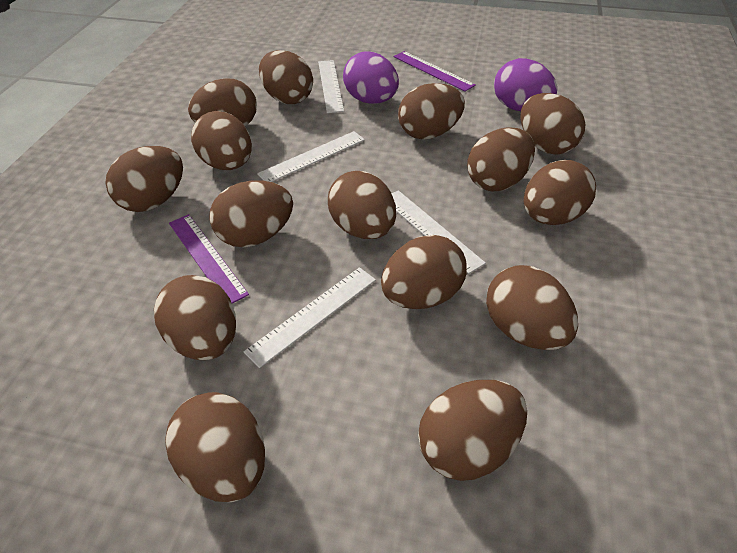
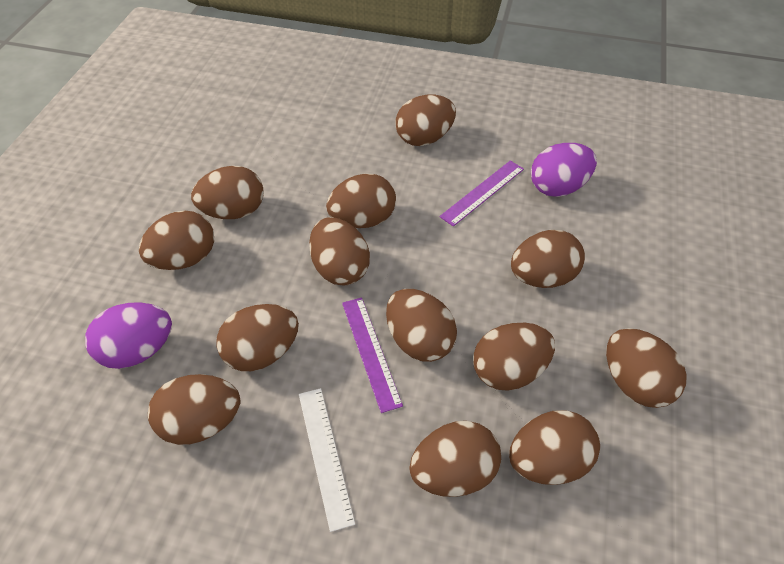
brown egg: [105,146,183,212] [154,275,236,360] [165,392,265,502] [188,78,257,126] [191,111,252,170] [209,180,293,247] [259,50,313,104] [328,171,396,239] [381,235,467,309] [398,83,465,140] [418,380,527,481] [467,127,535,192] [486,265,578,350] [521,93,585,155] [524,160,596,225] = 15 -> [139,210,214,270] [148,374,240,445] [191,166,264,219] [217,304,299,371] [309,217,370,286] [326,174,396,228] [386,289,457,362] [396,94,456,146] [409,421,501,497] [473,323,555,391] [509,410,600,485] [511,230,585,288] [606,328,687,408] = 13
white ruler: [244,267,376,368] [257,131,365,182] [318,60,344,113] [392,190,486,274] = 4 -> [299,388,355,532] = 1

